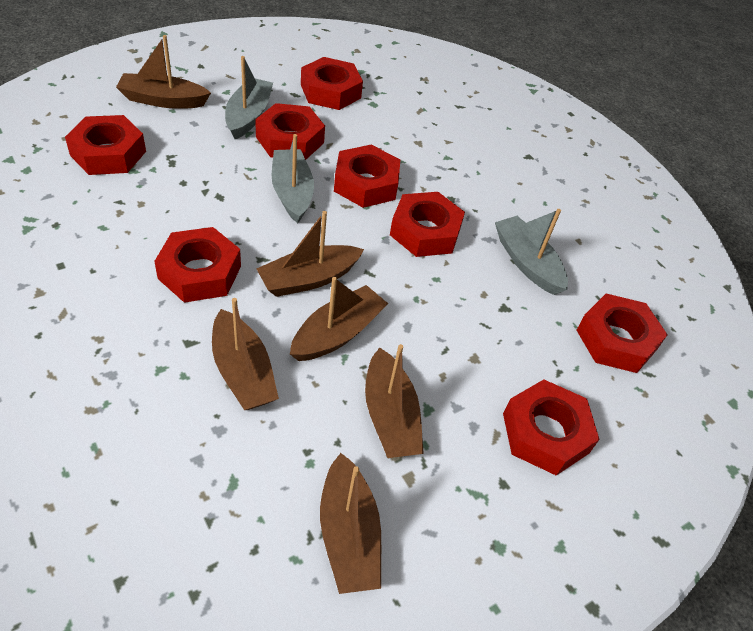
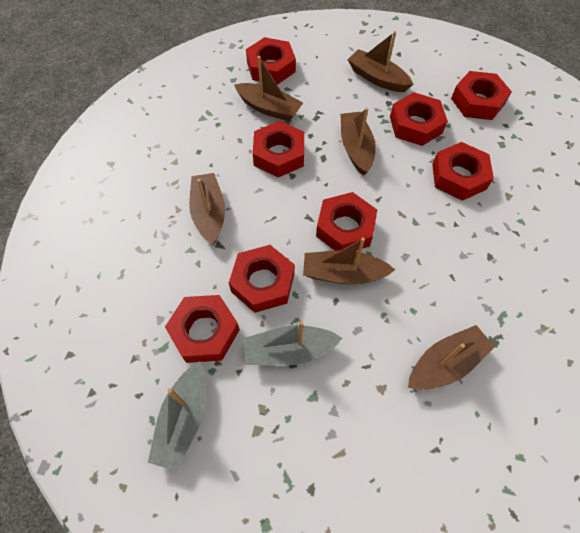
grey boat: [225,56,273,139] [272,134,314,223] [495,209,568,295] = 3 -> [148,361,206,471] [243,321,342,366] = 2

